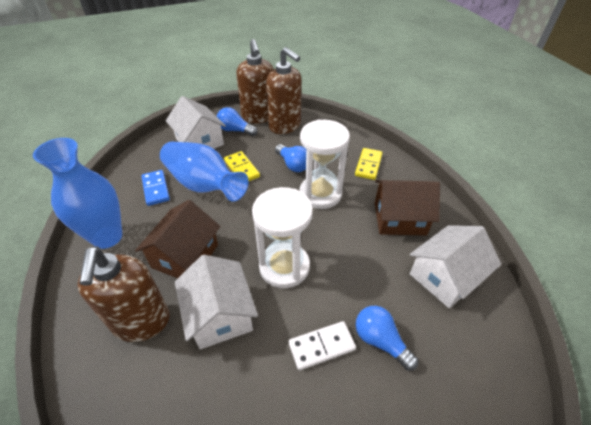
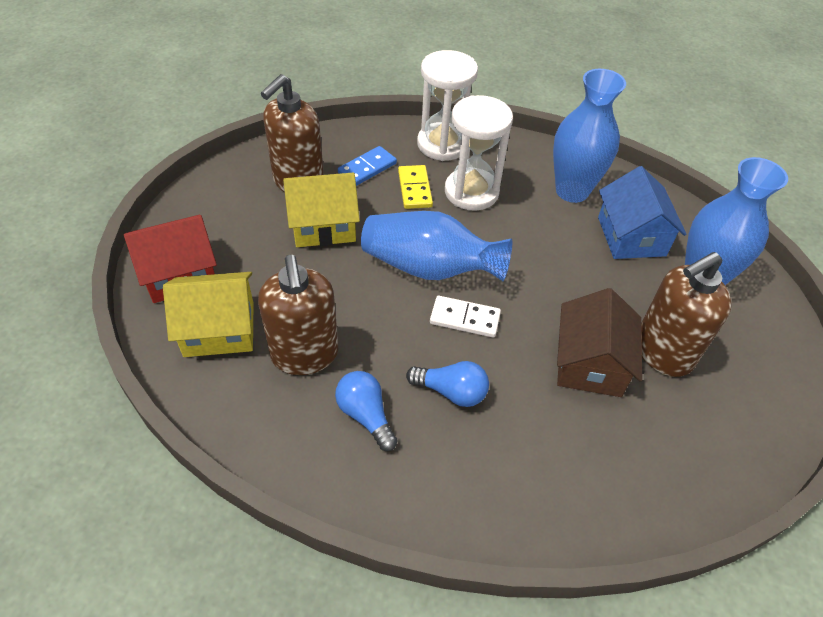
blue house: none = 0 -> [598,166,686,259] = 1
blue light bulb: [217,107,257,136] [275,144,306,172] [356,306,418,371] = 3 -> [335,371,398,451] [406,361,489,407] = 2
blue vase: [33,138,122,249] [160,142,249,202] = 2 -> [361,211,512,281] [553,69,626,203] [685,157,788,285] = 3
brown house: [135,200,220,278] [375,180,440,236] = 2 -> [557,288,642,397] = 1
red house: none = 0 -> [124,215,217,303] = 1
white house: [166,96,226,149] [175,255,258,349] [410,225,501,308] = 3 -> none = 0
yellow domino: [224,151,260,181] [355,148,382,180] = 2 -> [398,165,433,209] = 1
yellow house: none = 0 -> [163,272,253,357] [283,173,360,247] = 2

